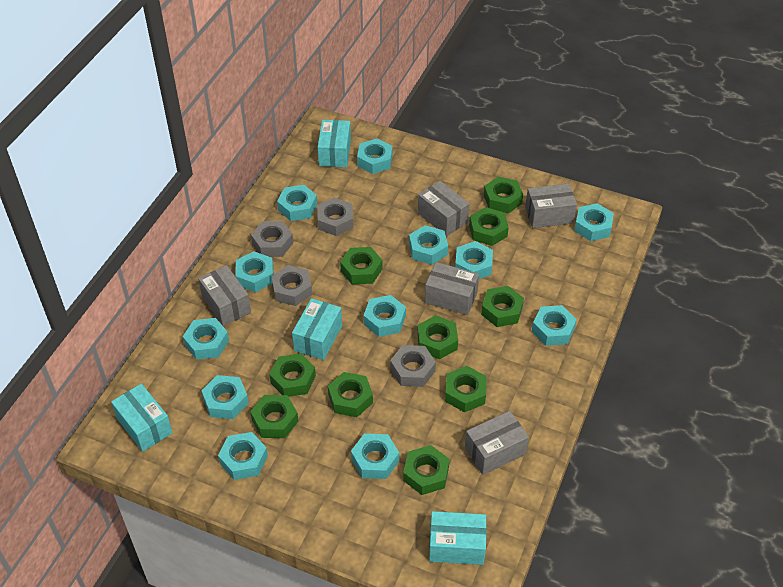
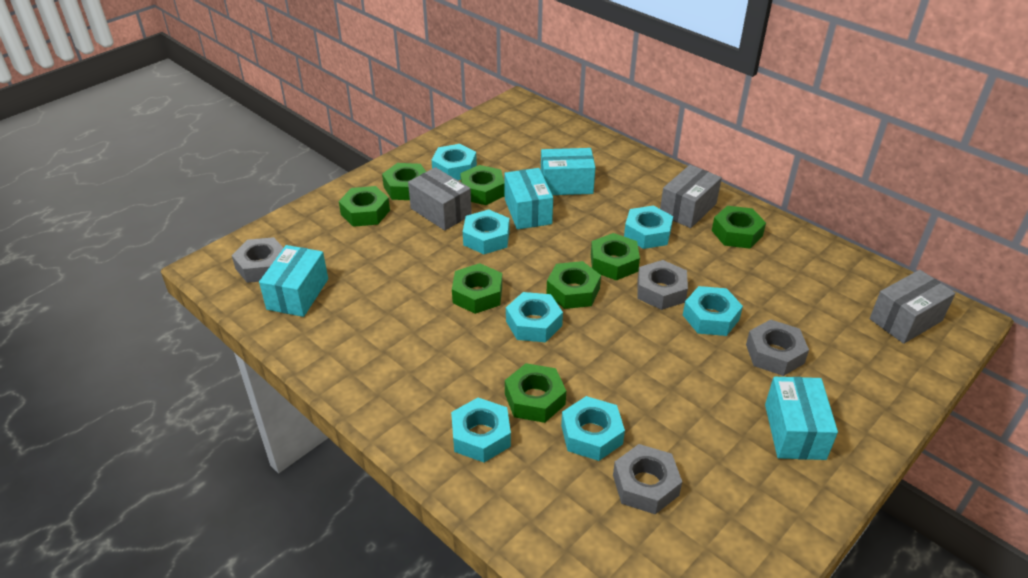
green nut: [250,395,298,438] [269,353,316,397] [328,372,373,417] [340,247,382,284] [403,445,450,495] [417,315,458,359] [445,366,487,412] [469,207,509,246] [481,286,524,327] [484,177,523,214] = 10 -> [339,186,390,227] [382,163,426,200] [452,263,502,314] [460,165,505,205] [505,363,566,423] [546,261,601,309] [591,233,640,280] [712,206,766,249] = 8
grey box: [198,265,251,326] [418,181,469,236] [425,262,479,315] [465,411,529,475] [525,184,577,228] = 5 -> [408,167,472,231] [660,165,722,228] [870,270,956,344] = 3
turquoise nut: [183,318,229,360] [201,375,249,419] [218,432,268,480] [236,251,274,292] [277,185,317,221] [351,433,399,479] [357,138,393,174] [363,295,406,337] [409,225,448,265] [455,241,493,279] [532,305,577,346] [574,203,614,241] = 12 -> [432,144,477,180] [451,397,511,463] [463,209,509,254] [506,292,563,342] [561,396,625,461] [624,205,673,249] [683,286,743,336] = 7

